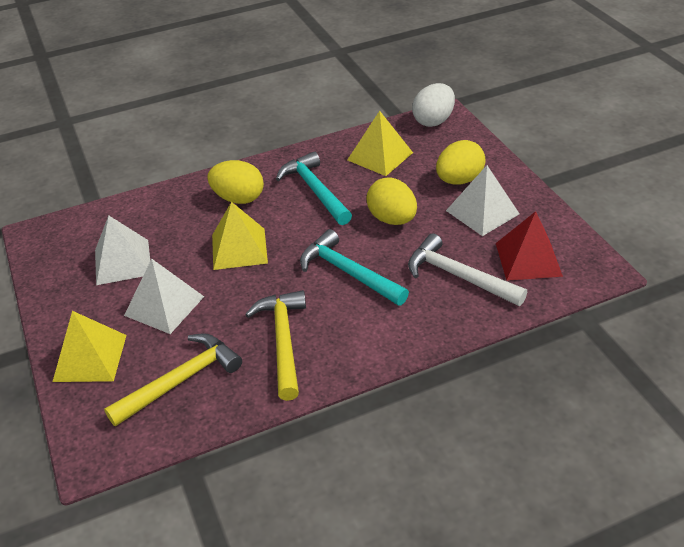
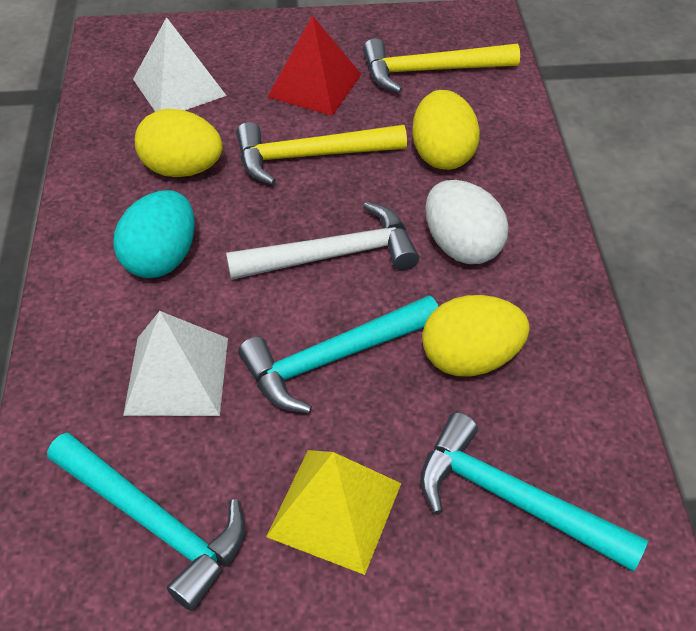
turquoise egg: none = 0 -> [113,190,195,278] = 1
turquoise hammer: [276,151,352,225] [300,229,409,306] = 2 -> [47,432,245,611] [238,295,438,414] [420,412,648,572] = 3
white pyramid: [95,216,150,285] [124,259,204,334] [446,165,519,236] = 3 -> [123,311,228,416] [133,17,227,112] = 2
yellow pyramid: [53,311,127,382] [212,202,268,270] [347,111,413,176] = 3 -> [266,450,401,575] = 1

